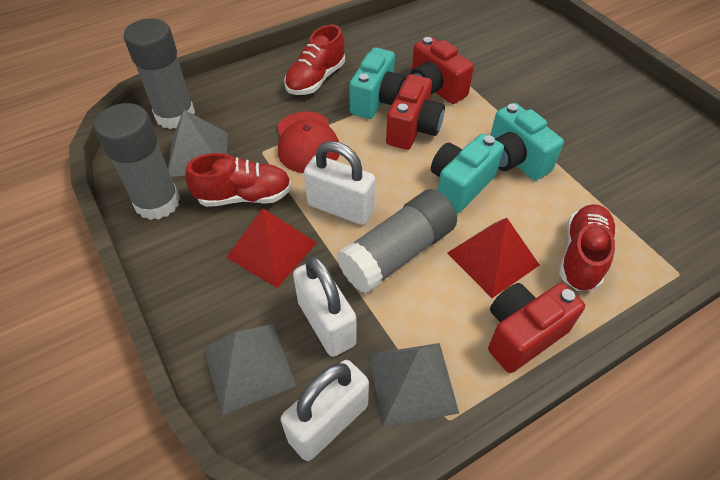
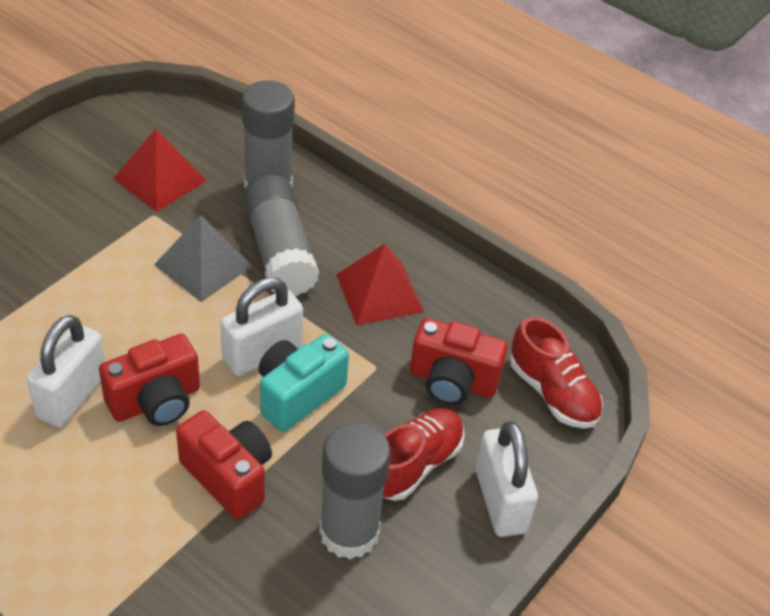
grey pyramid: [168,110,228,177] [204,324,296,415] [369,343,459,427] = 3 -> [154,215,253,302] = 1
red cap: [277,111,340,173] = 1 -> none = 0
red shoe: [185,153,291,207] [284,25,345,95] [559,204,616,291] = 3 -> [383,408,465,501] [510,317,603,428] = 2
turquoise camera: [349,47,406,119] [431,134,504,214] [490,103,564,180] = 3 -> [259,334,349,432] = 1

